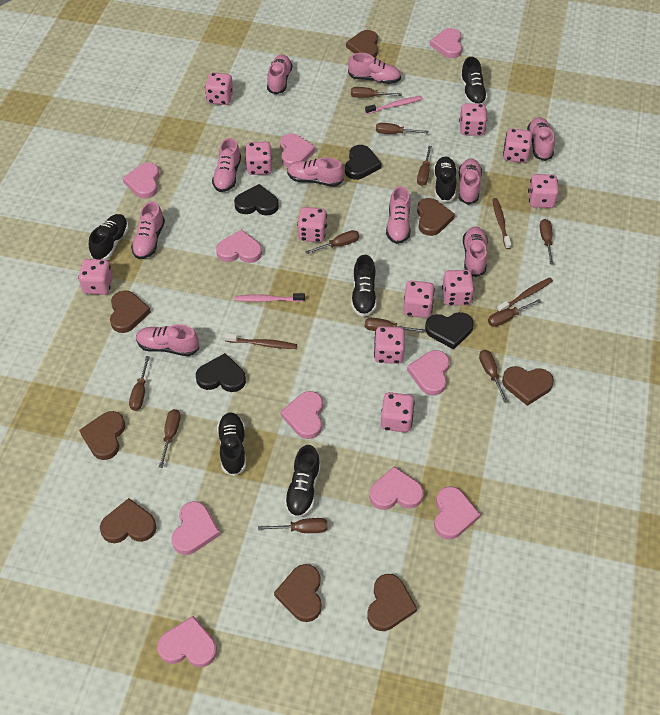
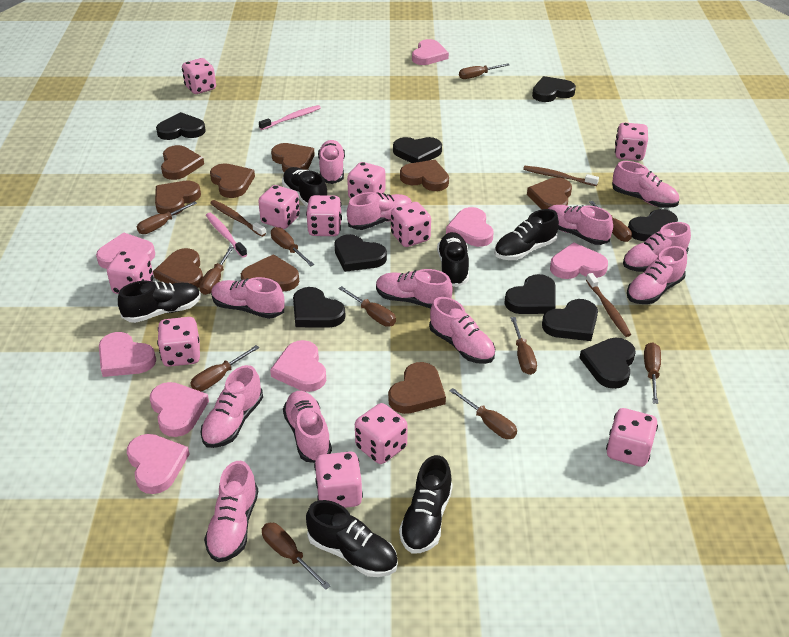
black heart: [196,353,246,392] [234,184,279,216] [345,145,382,180] [425,312,474,350] = 4 -> [156,112,206,140] [293,287,346,328] [334,234,387,272] [393,137,442,163] [504,274,556,314] [532,76,576,102] [542,299,598,341] [580,338,636,389] [628,209,678,241] = 9
brown heart: [79,411,125,460] [100,498,157,543] [110,290,151,333] [274,564,322,622] [346,30,378,58] [367,574,417,631] [417,198,455,236] [502,366,554,406] = 8 -> [153,248,203,288] [155,181,201,216] [161,145,204,180] [210,163,255,198] [241,254,299,292] [271,143,315,172] [388,362,446,414] [400,160,449,191] [527,177,572,210] = 9
pink heart: [122,162,160,199] [157,616,217,667] [171,501,220,555] [216,230,262,263] [280,133,316,167] [281,391,323,439] [369,466,424,510] [407,350,450,395] [430,28,462,58] [434,486,480,539] = 10 -> [96,232,155,269] [99,332,156,377] [127,434,189,494] [150,382,209,437] [270,340,326,392] [412,39,449,65] [446,207,494,247] [550,242,608,279] = 8
pink shoe: [131,201,165,259] [136,324,200,356] [212,138,241,192] [267,54,292,94] [287,157,344,187] [348,53,401,84] [386,186,411,244] [458,158,482,205] [463,226,488,277] [527,117,555,161] = 10 -> [200,365,263,448] [204,461,258,562] [211,277,285,319] [283,391,332,463] [318,140,345,184] [347,192,412,230] [376,269,453,308] [429,297,495,364] [548,205,613,245] [612,161,679,208] [623,222,691,272] [627,246,687,304] = 12

